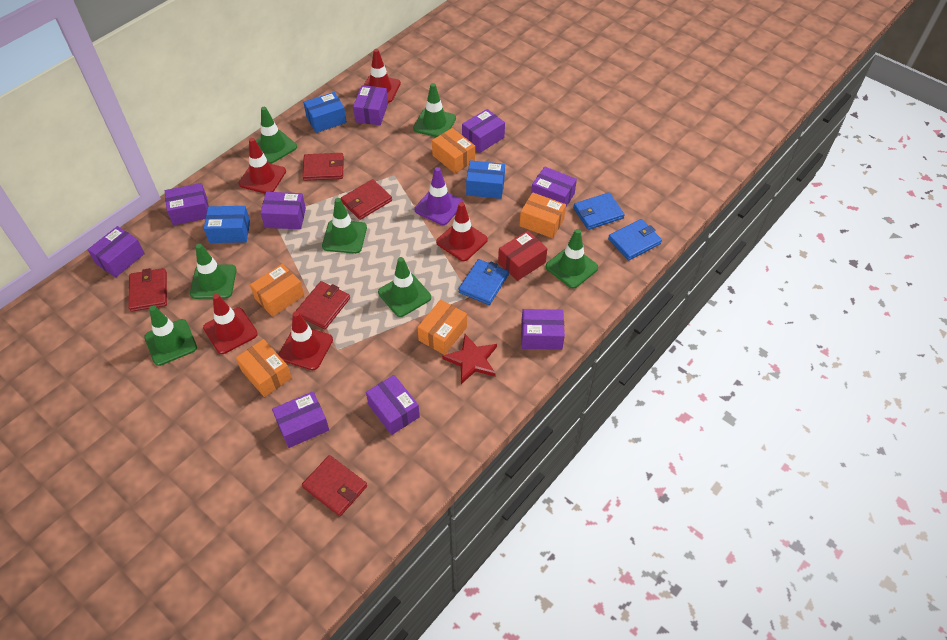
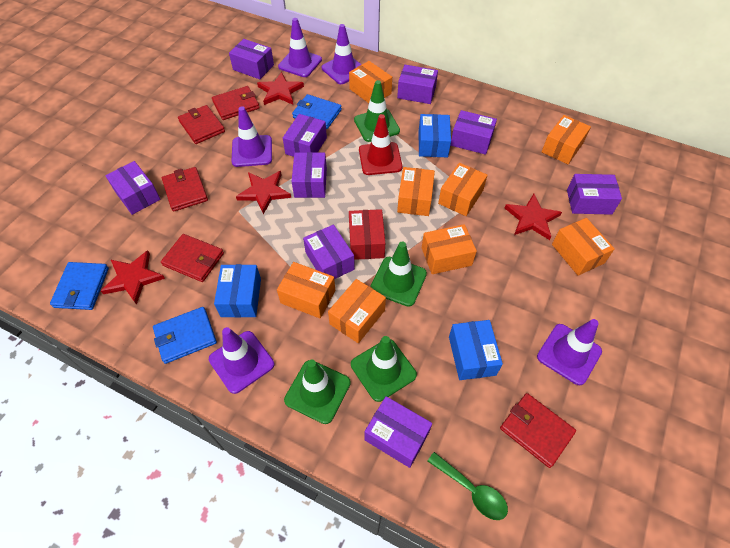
green spoon: none = 0 -> [428,452,508,520] = 1
green traffic cone: [144,306,197,366] [190,244,237,299] [256,107,297,164] [322,198,367,254] [378,257,431,317] [413,83,456,137] [546,229,598,288] = 7 -> [284,360,351,424] [351,336,417,402] [354,80,400,142] [370,242,427,307] = 4
orange box: [236,339,292,397] [250,264,304,317] [417,300,467,355] [432,128,475,173] [520,192,566,238] = 5 -> [277,262,335,318] [328,279,386,343] [349,61,392,103] [397,167,435,216] [422,224,477,274] [438,163,488,216] [542,115,591,164] [552,218,615,276] = 8
purple traffic cone: [414,167,463,225] = 1 -> [209,327,274,394] [231,106,272,167] [278,18,322,77] [322,24,362,84] [537,319,602,385] = 5
red star: [442,334,497,384] = 1 -> [101,250,165,305] [236,171,291,214] [257,72,304,105] [505,194,562,240] = 4
red traffic cone: [203,294,258,354] [239,138,286,194] [278,311,333,370] [364,49,401,103] [436,202,488,261] = 5 -> [359,114,403,175] = 1

